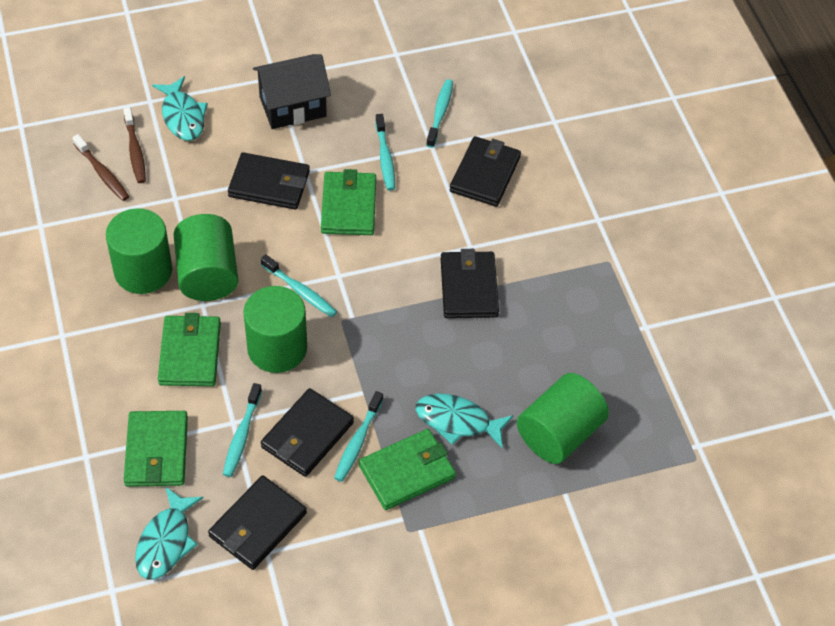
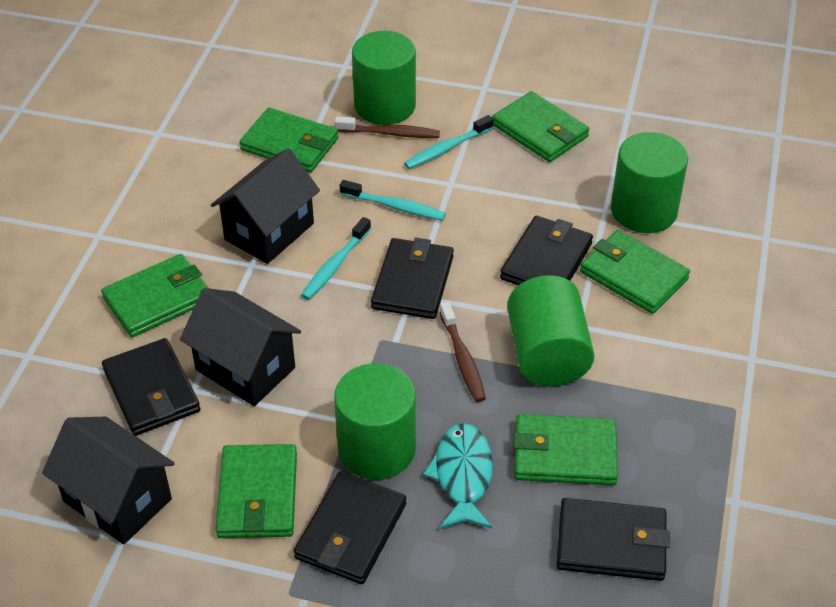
black house: [253,54,331,129] = 1 -> [42,416,175,545] [180,288,301,406] [211,149,320,264] = 3
green wallet: [124,411,188,487] [158,313,221,386] [321,169,376,235] [359,429,456,510] = 4 -> [101,254,208,337] [215,444,297,538] [240,108,338,173] [492,91,589,162] [513,414,618,486] [580,230,690,314] = 6
turquoise fish: [135,486,203,580] [152,76,208,141] [416,394,513,449] = 3 -> [423,423,493,529] = 1
turquoise toothbrush: [223,383,262,477] [261,254,337,317] [334,391,383,482] [375,114,395,191] [426,79,453,148] = 5 -> [301,217,371,300] [339,180,446,221] [404,115,494,169] = 3

